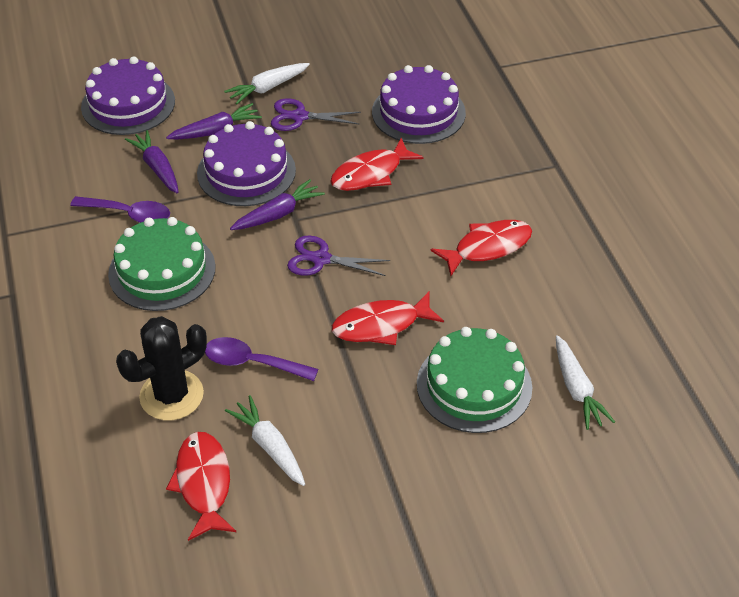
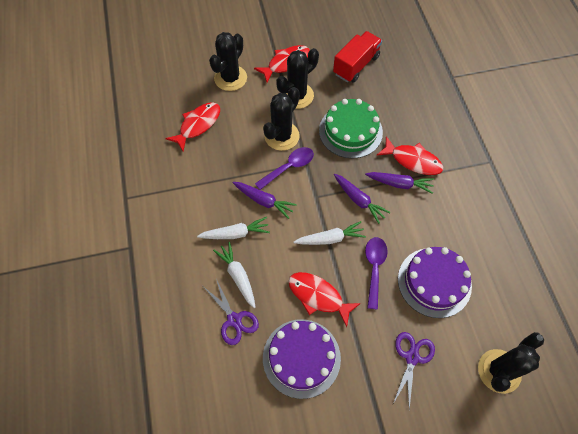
black cactus: [116,316,207,420] = 1 -> [209,32,247,91] [263,87,300,151] [276,48,319,109] [478,332,544,394] = 4
green cake: [108,217,215,311] [417,327,532,433] = 2 -> [319,99,383,159] = 1
purple cake: [81,56,175,135] [197,121,296,206] [372,65,466,144] = 3 -> [263,319,341,399] [398,247,472,318] = 2
red truck: none = 0 -> [333,31,382,83] = 1

